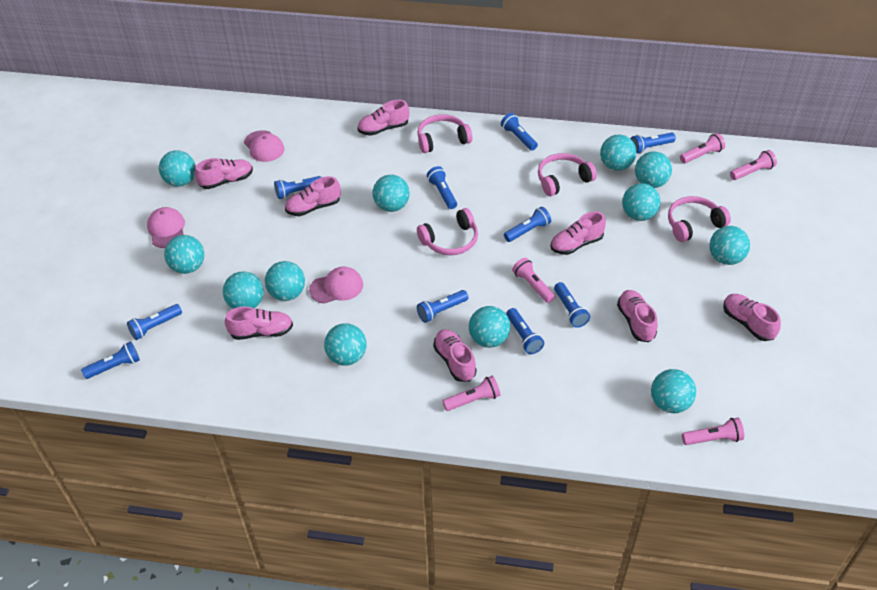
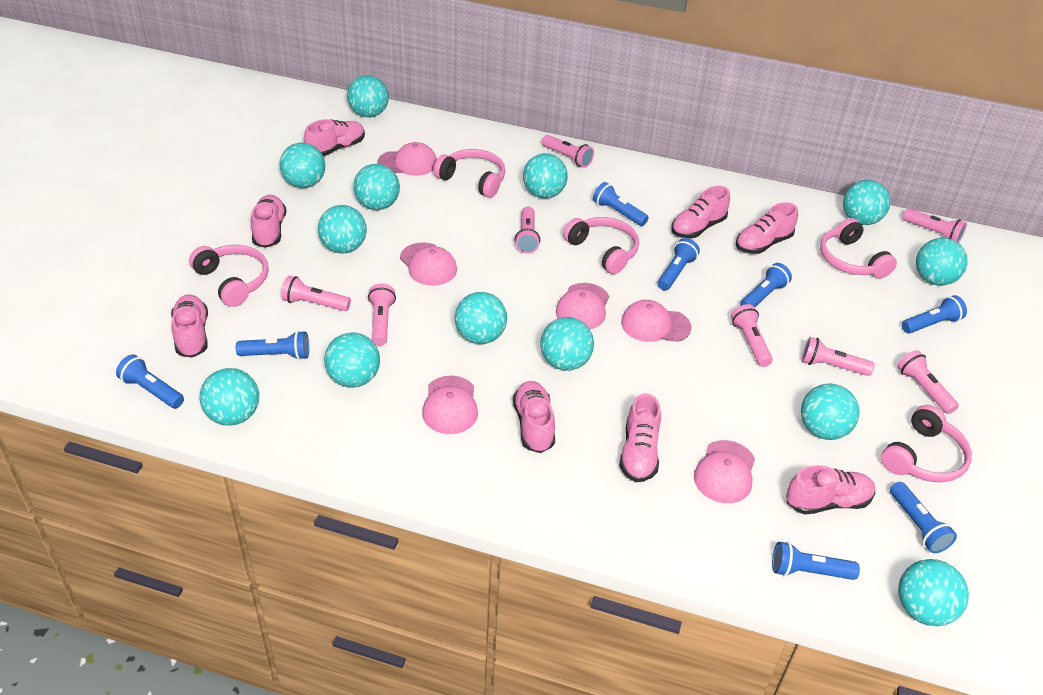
blue flashlight: [81,342,140,379] [127,304,182,340] [274,176,322,199] [417,290,468,323] [427,166,457,209] [501,113,538,151] [504,207,551,242] [507,308,544,354] [554,282,590,328] [631,133,676,154] = 10 -> [116,354,184,408] [236,331,309,360] [593,182,649,226] [658,238,700,290] [740,263,792,307] [772,542,860,580] [890,482,957,553] [902,295,967,334] = 8
pink cap: [147,207,185,248] [244,130,284,162] [309,267,363,304] = 3 -> [377,142,437,176] [400,242,457,286] [422,375,478,434] [556,283,609,329] [621,300,692,342] [694,440,755,503] = 6
pink flashlight: [443,376,500,411] [512,258,555,303] [680,133,725,163] [682,418,744,445] [730,150,777,180] = 5 -> [281,276,351,311] [368,283,396,346] [515,206,540,253] [542,135,594,168] [731,304,773,367] [802,337,875,376] [897,350,959,414] [903,209,967,243] = 8
pink headphones: [417,114,472,153] [417,208,478,255] [538,153,597,196] [668,196,731,242] = 4 -> [189,245,269,307] [434,149,505,198] [563,217,639,274] [820,218,897,278] [881,405,972,482] = 5
turquoise ball: [159,150,196,187] [164,235,205,274] [223,271,264,309] [265,261,305,301] [324,323,367,366] [373,175,410,212] [469,306,510,348] [600,135,637,171] [622,183,660,221] [635,151,672,188] [651,369,696,413] [709,226,750,265] = 12 -> [199,368,259,426] [279,143,325,188] [318,205,367,254] [324,332,380,388] [347,75,389,117] [353,164,400,210] [455,292,507,344] [523,153,568,198] [540,317,594,371] [801,383,859,440] [843,180,891,225] [898,559,969,626] [916,238,968,286] = 13

